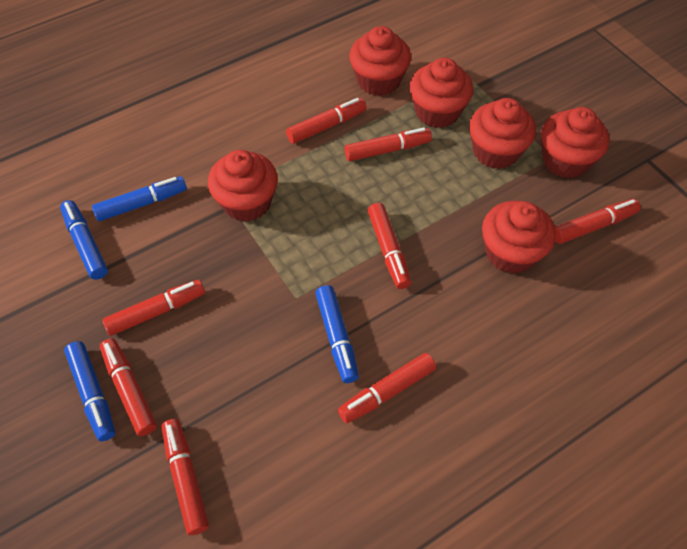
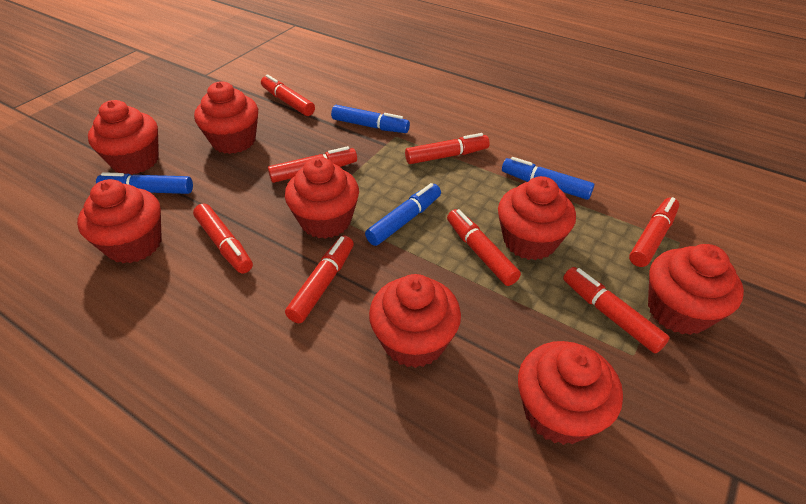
red cupcake: [208,150,278,222] [349,26,411,96] [409,58,473,128] [469,98,536,169] [482,201,556,274] [541,107,609,178] = 6 -> [77,179,161,263] [88,100,159,175] [194,82,258,154] [285,157,359,239] [369,274,461,368] [498,176,576,260] [518,341,623,445] [648,244,744,335] = 8

